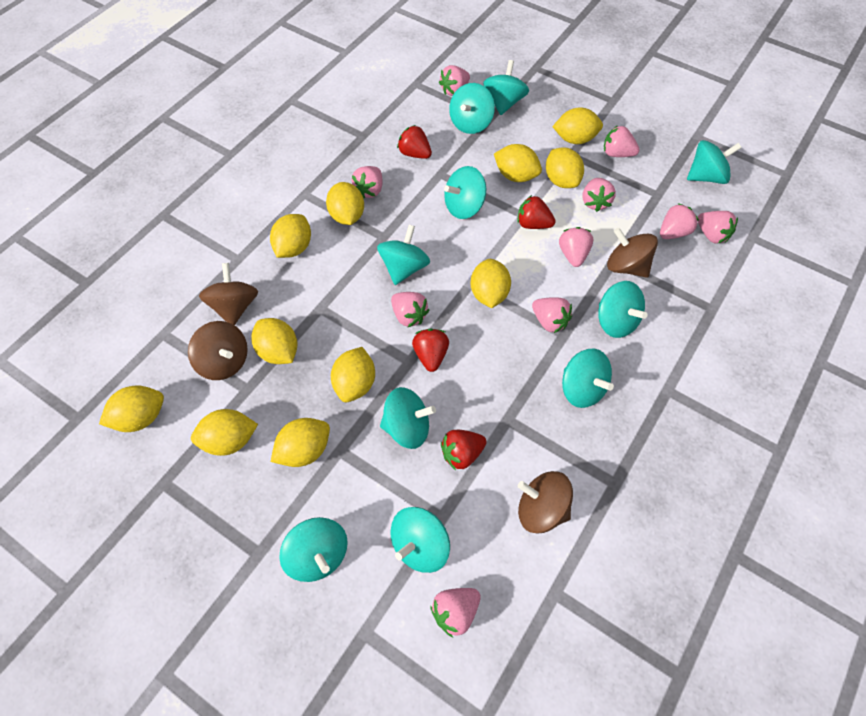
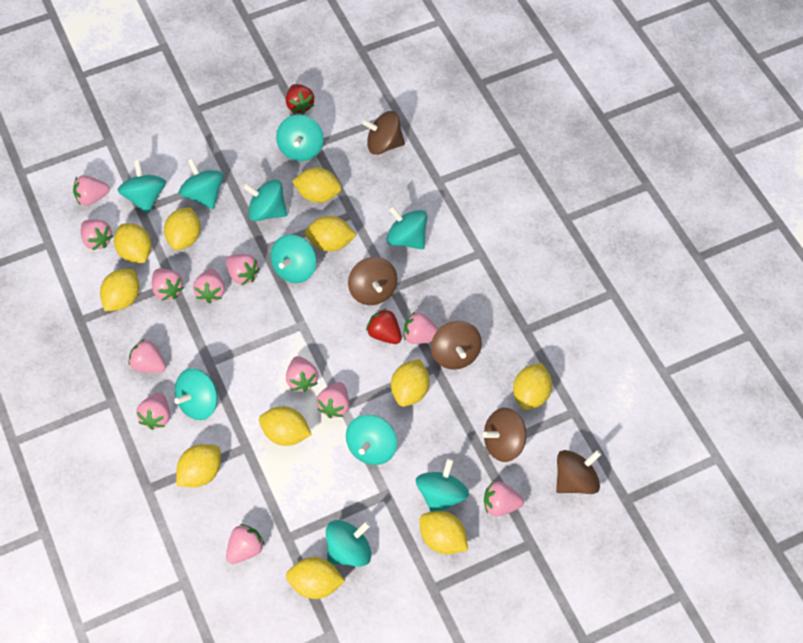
brown spinning top: [188,321,248,380] [199,263,258,326] [518,471,573,534] [607,228,658,278] = 4 -> [348,257,397,305] [361,111,405,155] [431,321,482,370] [483,408,526,462] [556,450,602,494] = 5
pink strawberry: [352,166,383,198] [391,292,429,327] [431,588,481,638] [439,65,470,96] [532,297,572,333] [559,227,593,267] [582,178,616,212] [604,125,640,157] [660,203,699,239] [697,211,738,244] = 10 -> [73,175,110,206] [81,219,113,250] [128,339,166,373] [136,392,170,430] [152,269,184,301] [193,269,225,304] [226,254,260,286] [226,524,265,564] [286,356,318,392] [317,382,349,418] [404,312,438,344] [484,481,524,516] = 12
red strawberry: [397,125,432,159] [412,329,449,372] [441,430,486,470] [517,195,556,229] = 4 -> [286,84,314,114] [366,308,402,344] = 2

